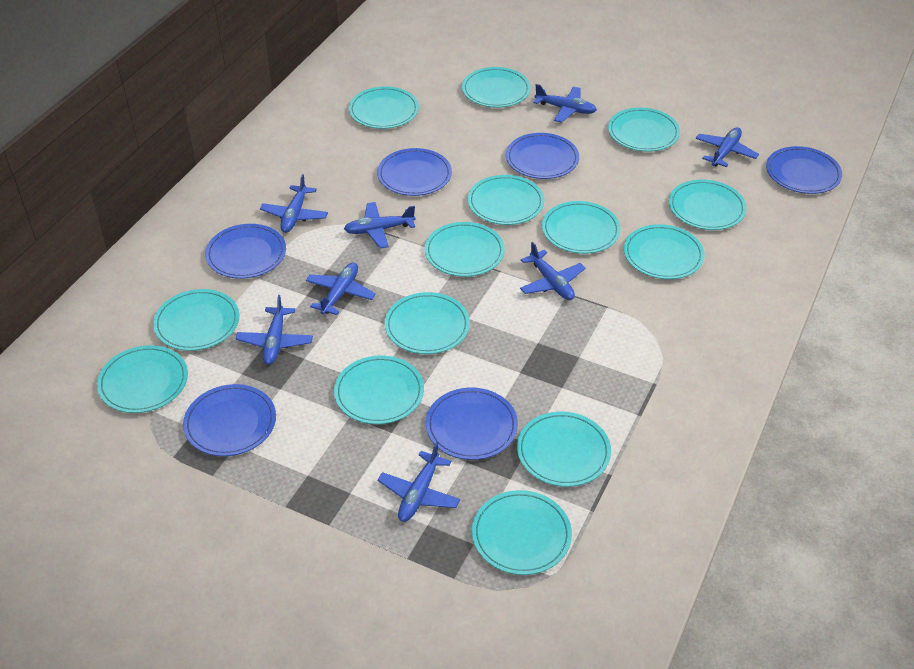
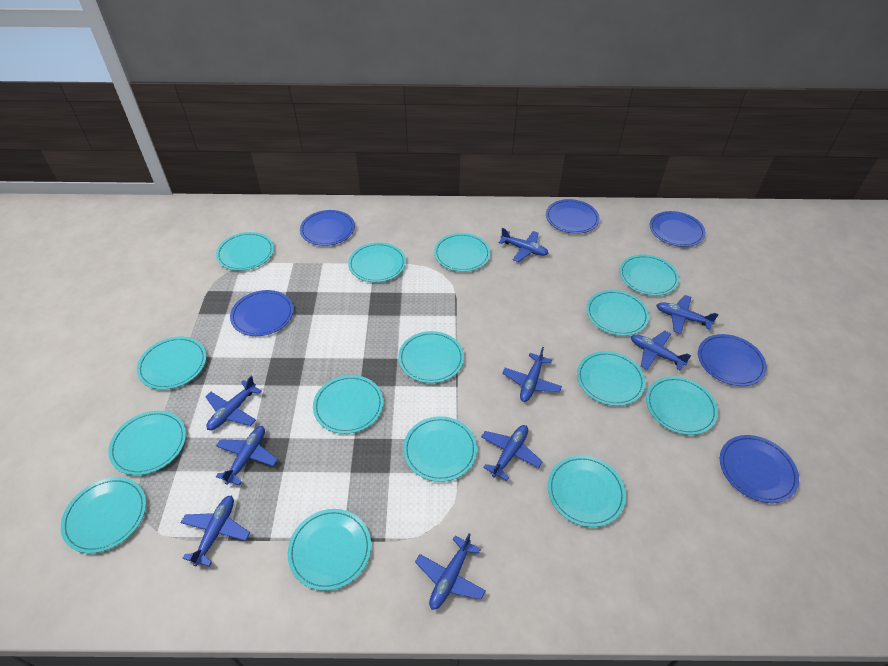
blue plane: [236,295,313,365] [260,174,328,233] [306,262,376,315] [344,202,416,248] [378,442,460,522] [520,242,585,300] [533,84,597,123] [696,127,759,167] = 8 -> [181,495,250,567] [205,376,262,430] [216,426,278,486] [415,533,486,610] [481,425,542,481] [499,228,549,262] [502,347,562,402] [631,331,691,370] [656,295,719,334] = 9
turquoise plate: [97,345,188,413] [153,289,240,351] [334,356,424,424] [349,87,419,129] [385,292,470,354] [425,222,505,277] [462,67,531,108] [468,175,544,225] [472,490,572,575] [517,412,611,487] [542,201,621,254] [608,107,680,152] [624,224,705,279] [669,180,747,230] = 14 -> [61,477,146,553] [108,411,186,475] [137,337,206,390] [216,232,274,271] [288,509,371,591] [313,375,383,434] [348,243,406,282] [398,331,464,383] [403,416,477,482] [434,233,491,272] [548,455,626,527] [577,351,646,406] [586,290,649,336] [619,254,679,296] [646,376,718,435] = 15

